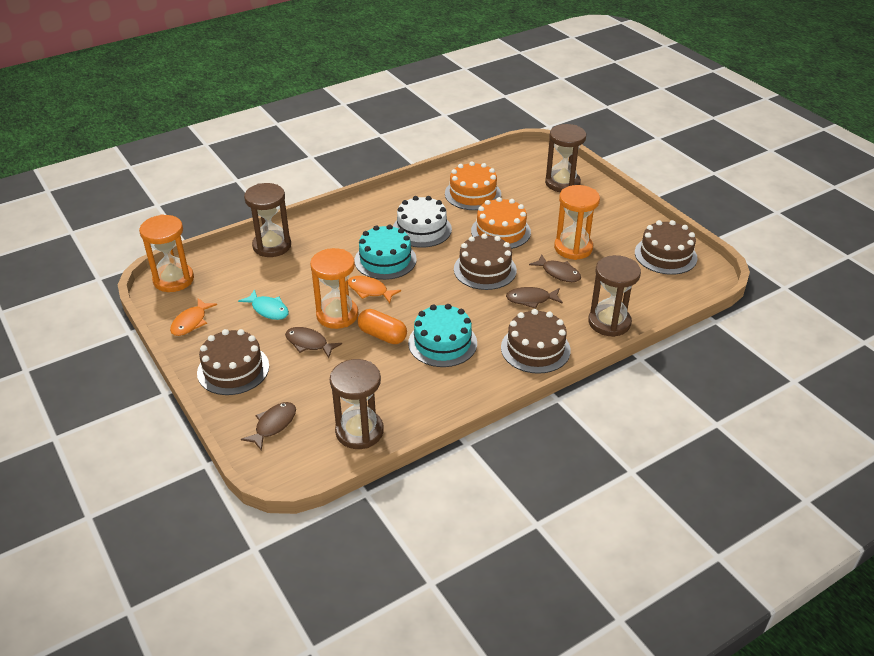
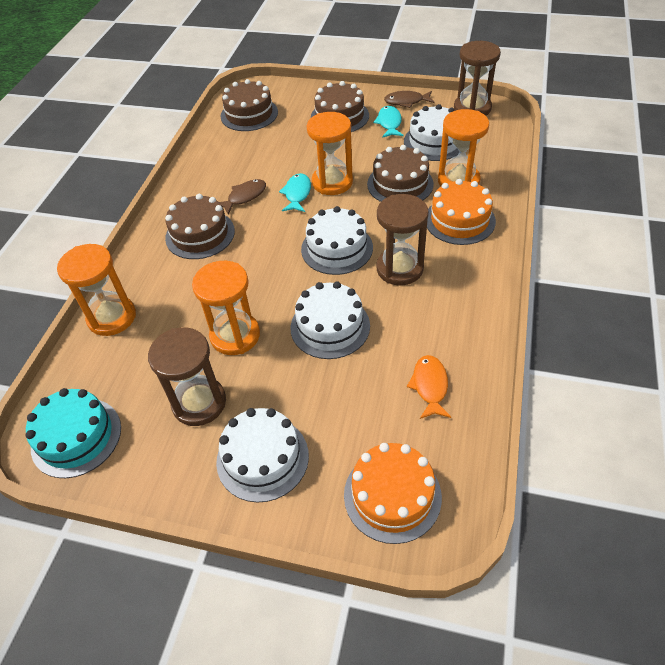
brown fish: [241,402,296,451] [285,327,342,358] [506,287,563,309] [529,254,581,282] = 4 -> [219,179,266,214] [384,91,434,108] = 2
brown hourglass: [244,183,291,257] [330,359,384,449] [545,124,586,192] [588,255,641,337] = 4 -> [148,327,226,426] [377,194,429,285] [454,41,501,116] = 3
orange capsule: [357,309,407,344] = 1 -> none = 0
orange fish: [170,298,217,336] [348,276,401,303] = 2 -> [407,355,451,419] = 1
orange hourglass: [139,215,194,292] [310,248,358,329] [554,185,600,260] = 3 -> [57,244,136,336] [192,261,260,355] [307,112,353,195] [438,109,489,186] = 4
turquoise cake: [354,224,417,280] [408,304,477,367] = 2 -> [26,388,121,478] = 1
turquoise fish: [238,289,289,320] = 1 -> [279,173,311,212] [373,106,404,138] = 2
white cake: [393,196,452,248] = 1 -> [216,408,309,503] [290,282,370,359] [301,206,373,275] [404,104,459,161] = 4

